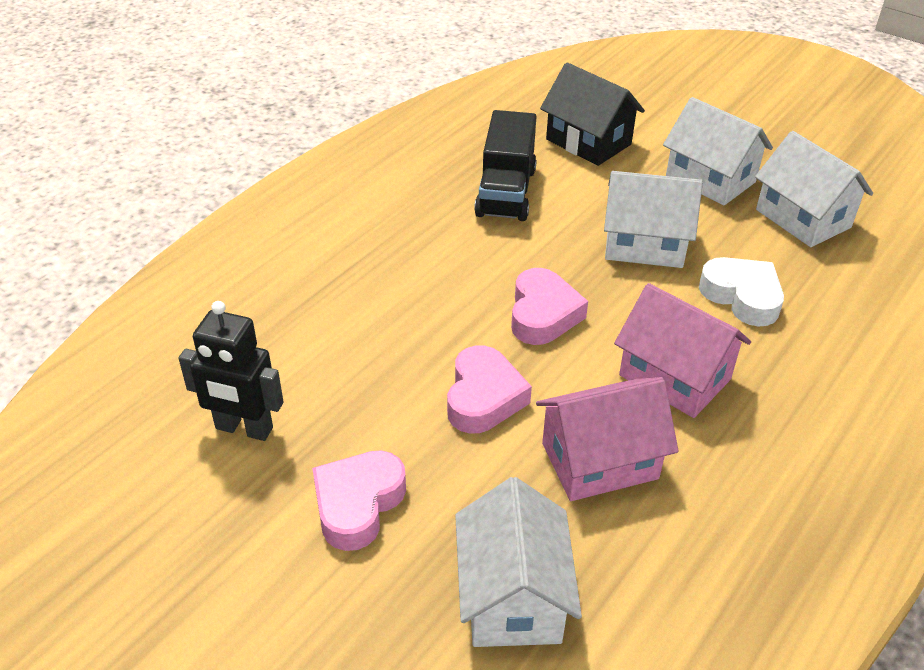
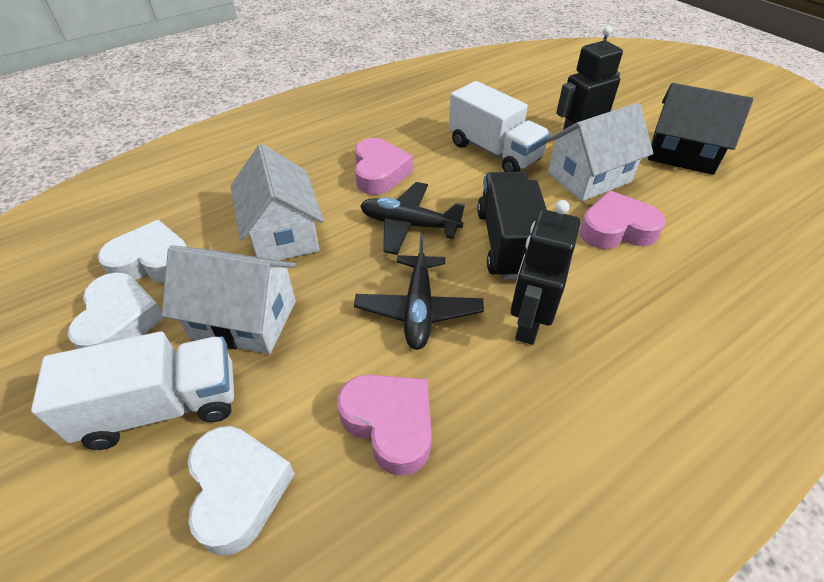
black plane: none = 0 -> [354,235,484,350] [360,182,465,255] = 2
black robot: [178,301,284,441] = 1 -> [511,200,580,345] [556,25,623,130] = 2
pink house: [536,377,679,501] [614,283,751,418] = 2 -> none = 0
white heart: [699,257,784,327] = 1 -> [68,273,165,349] [98,220,187,283] [188,426,295,556] = 3
white house: [455,477,582,647] [604,171,703,268] [663,97,773,205] [755,131,873,247] = 4 -> [162,245,297,354] [230,144,324,260] [547,103,653,201] = 3
white truck: none = 0 -> [31,332,234,450] [449,81,551,172] = 2

